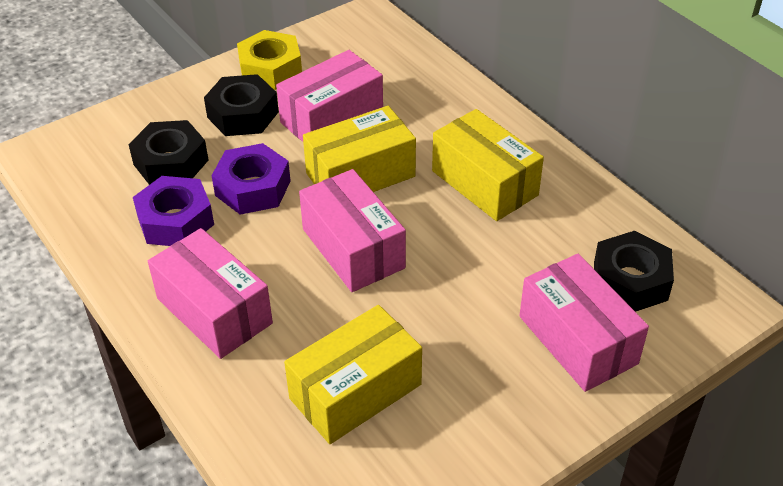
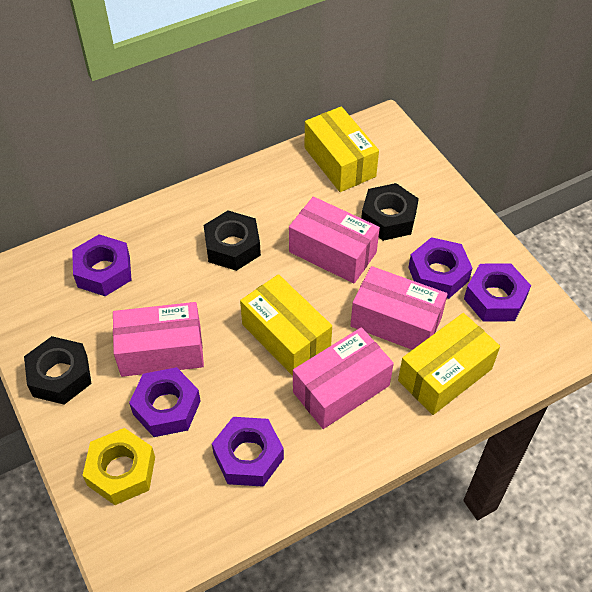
purple nut: [133,176,214,246] [211,143,291,215] = 2 -> [72,235,132,296] [129,367,201,437] [212,417,284,487] [408,237,473,299] [464,263,531,322] = 5

